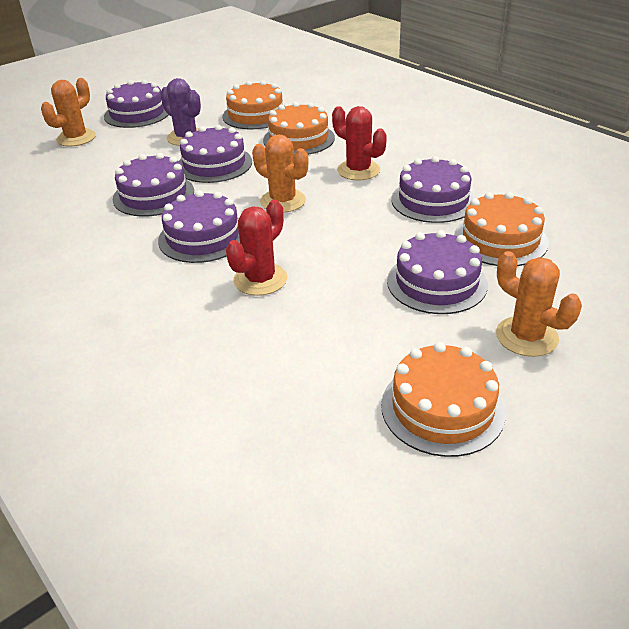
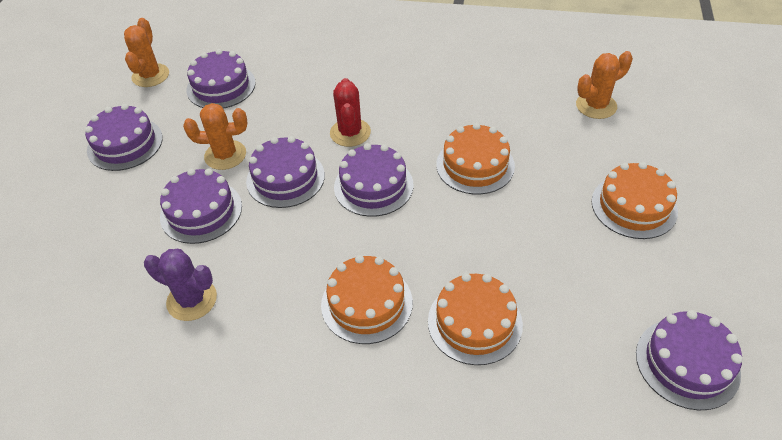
red cactus: [226,200,287,296] [332,106,387,180] = 2 -> [330,78,371,147] = 1

